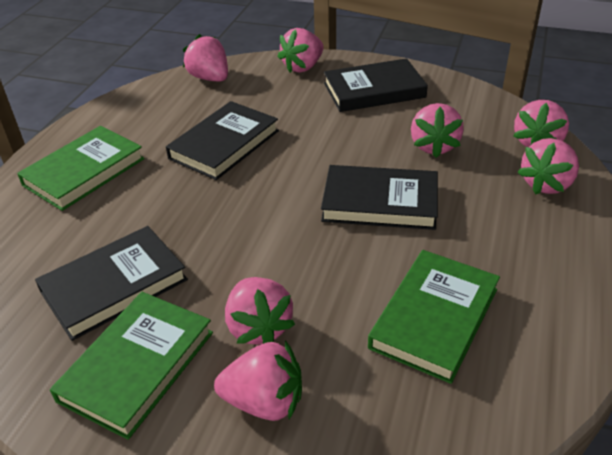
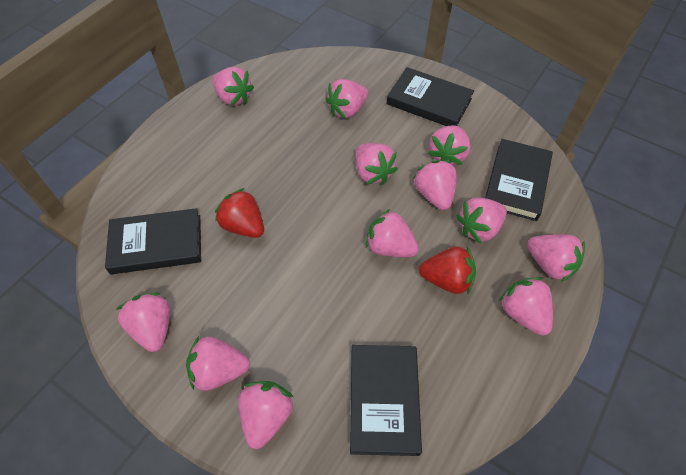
green book: [17,126,145,211] [50,292,213,440] [368,250,500,384] = 3 -> none = 0
pink strawberry: [183,34,228,82] [214,341,302,421] [225,277,295,345] [277,28,324,73] [411,103,464,158] [513,100,569,147] [517,138,579,194] = 7 -> [116,293,170,352] [186,336,250,391] [212,67,254,106] [238,381,293,449] [326,79,368,119] [355,143,398,185] [366,209,419,257] [413,160,457,210] [428,125,470,165] [456,198,507,244] [498,277,553,336] [527,234,585,282] = 12
red strawberry: none = 0 -> [215,188,264,238] [419,246,476,294] = 2

